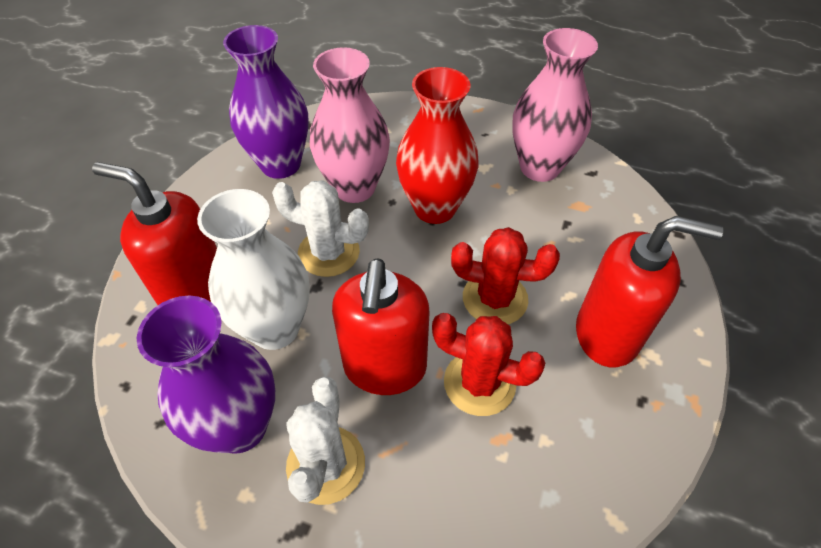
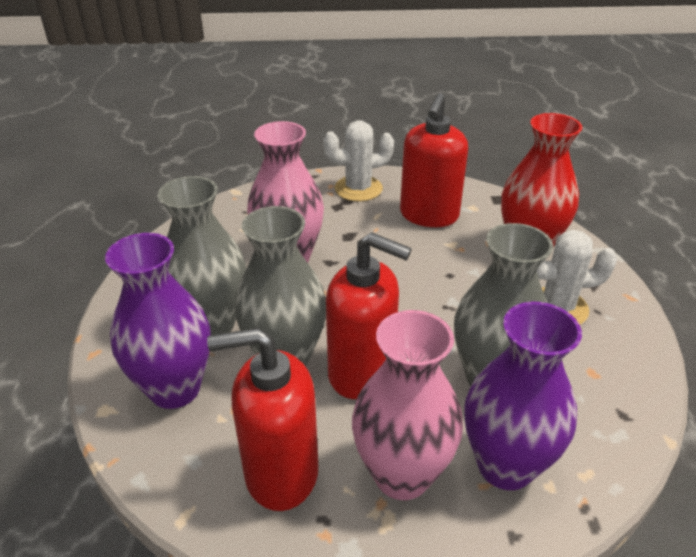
grey vase: none = 0 -> [158,176,246,335] [235,206,326,367] [454,223,553,386] = 3
red cactus: [432,313,545,416] [451,227,560,324] = 2 -> none = 0
white vase: [197,189,310,350] = 1 -> none = 0

